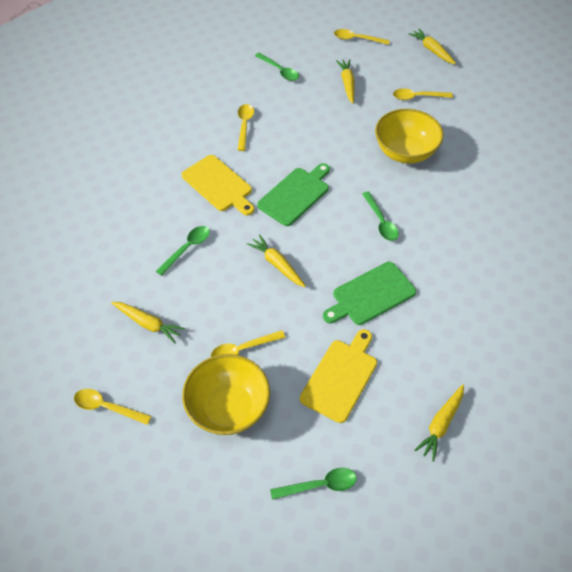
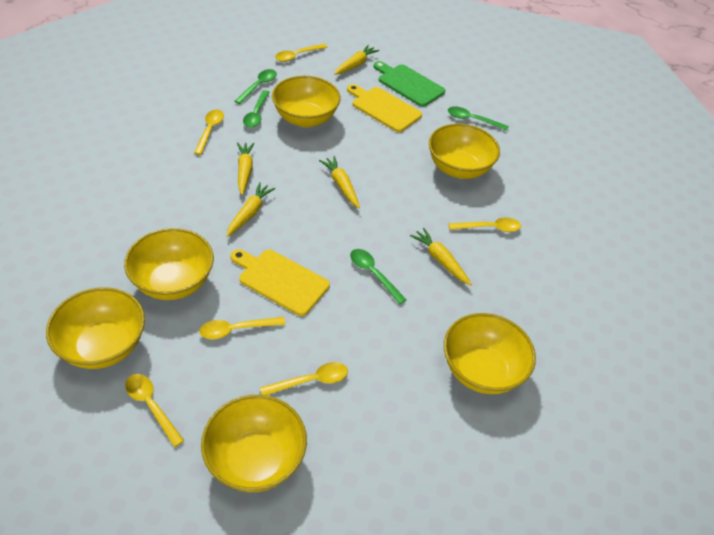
green cutting board: [257,163,330,226] [323,262,416,325] = 2 -> [374,61,445,107] = 1
yellow bowl: [182,354,270,435] [375,109,444,164] = 2 -> [46,287,145,369] [124,228,214,300] [201,395,307,492] [272,76,341,127] [429,124,500,179] [444,313,536,394] = 6
yellow spoon: [74,389,152,425] [211,330,285,357] [238,104,254,151] [334,29,390,45] [393,88,453,100] = 5 -> [125,374,184,447] [194,110,224,155] [199,317,286,339] [260,362,348,395] [275,44,327,62] [448,217,521,232] = 6

